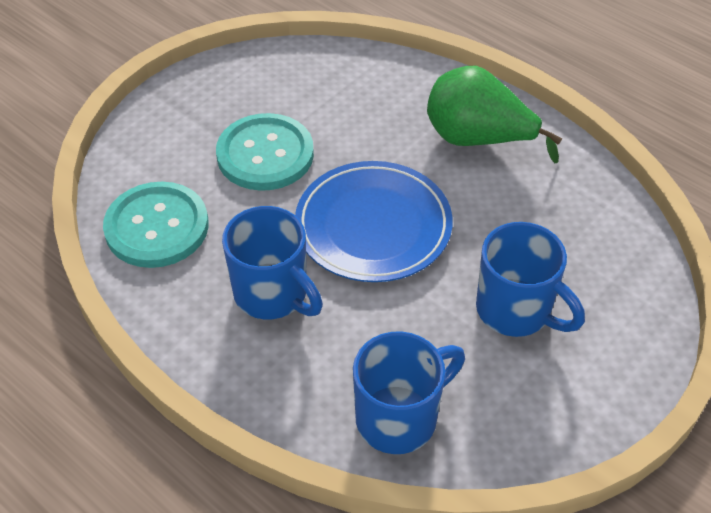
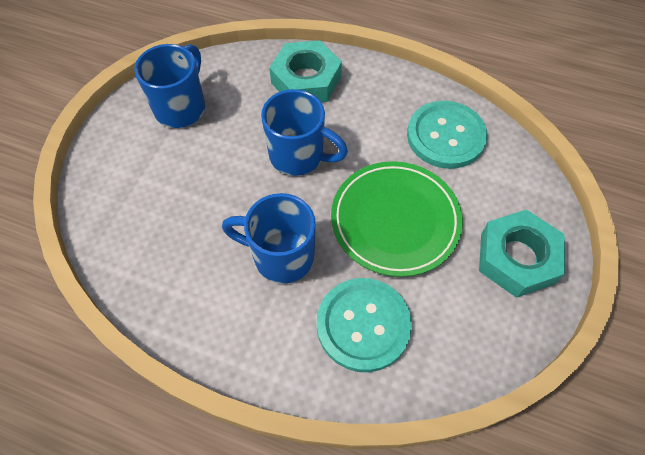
blue plate: [295,161,453,282] = 1 -> none = 0
green pear: [427,66,562,163] = 1 -> none = 0
green plate: none = 0 -> [331,161,463,277] = 1
turquoise nut: none = 0 -> [269,40,342,102] [479,210,565,298] = 2

